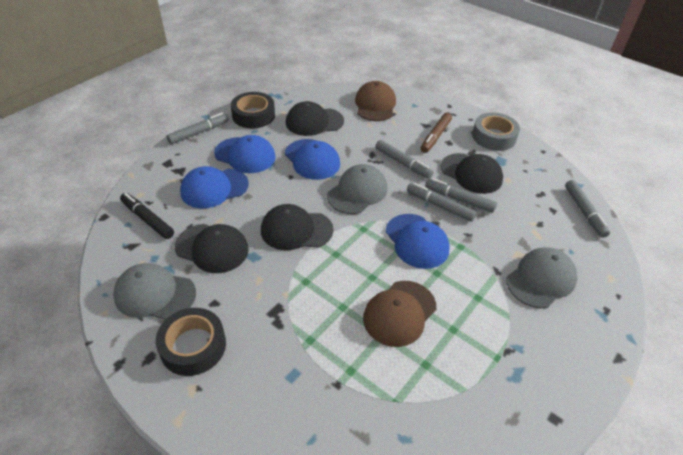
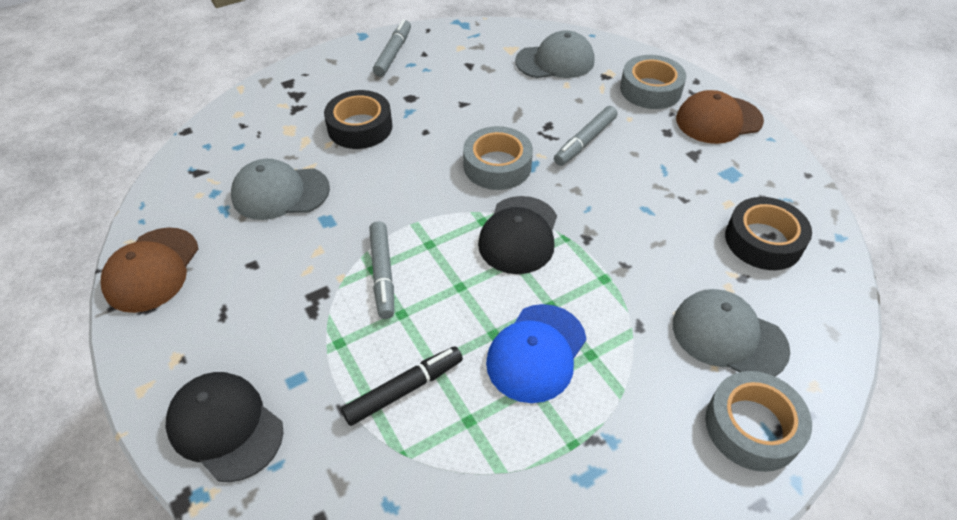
black cap: [175,224,249,273] [261,204,333,250] [286,101,344,136] [440,153,503,194] = 4 -> [165,372,283,482] [478,196,557,274] = 2
blue cap: [180,166,249,208] [214,135,276,173] [285,139,340,180] [386,214,450,269] = 4 -> [486,304,586,403] = 1
brown marker: [421,113,452,153] = 1 -> none = 0
grey marker: [167,113,229,144] [375,140,433,179] [407,183,477,222] [425,178,497,213] [565,180,610,238] = 5 -> [369,221,394,319] [373,19,411,77] [554,106,617,166] = 3
grey tape: [472,112,520,151] = 1 -> [463,126,533,190] [620,55,686,109] [705,371,812,472] = 3

